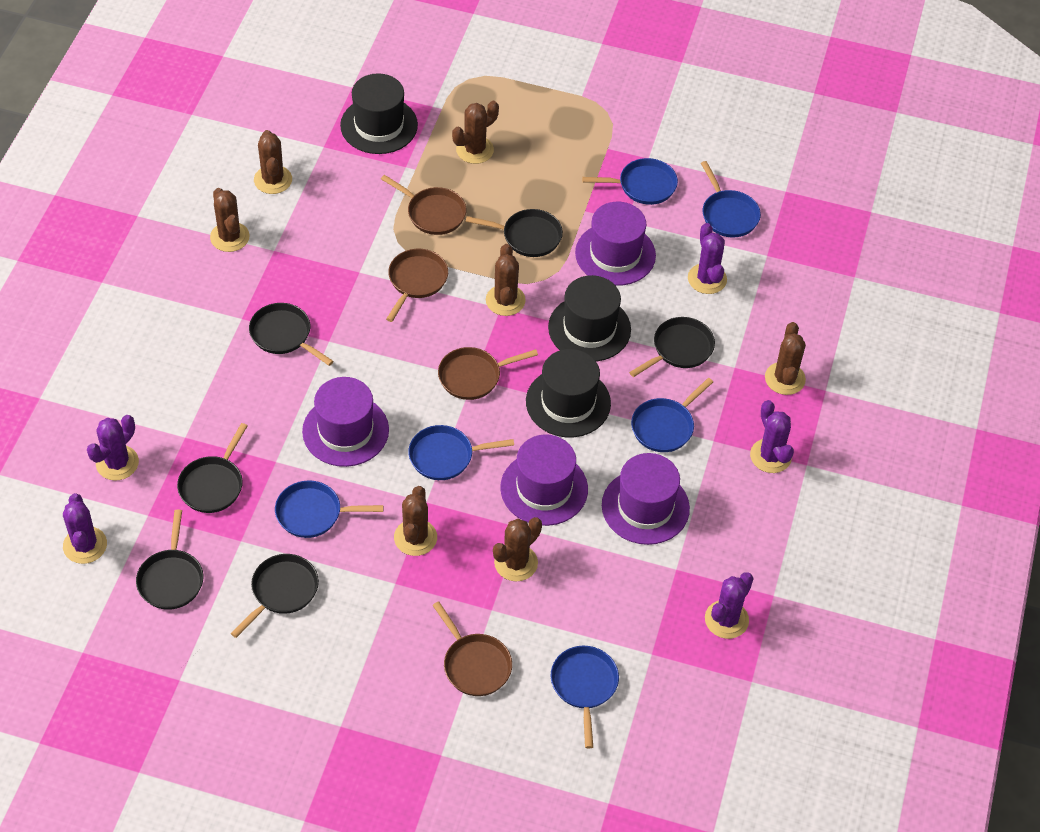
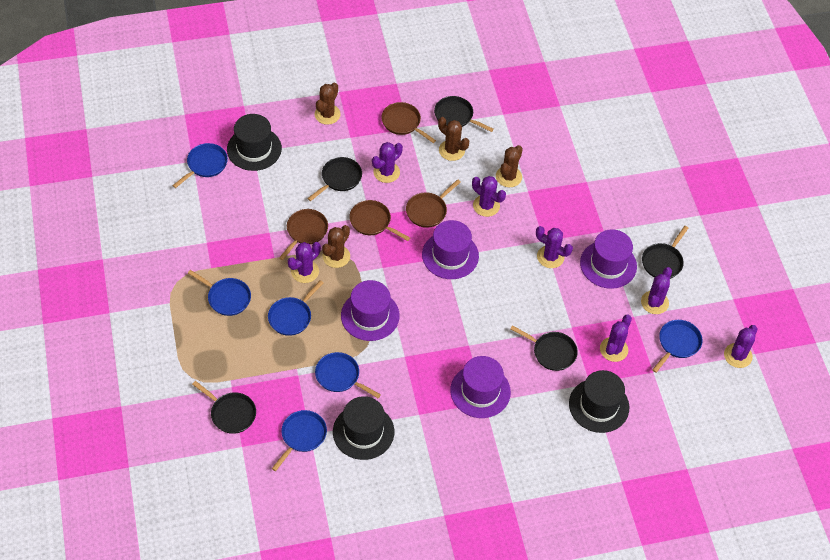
black pan: [136,510,203,610] [177,423,247,513] [231,554,319,638] [249,303,334,366] [466,209,563,257] [629,317,715,377] = 6 -> [192,381,256,434] [307,157,362,201] [434,96,494,132] [510,325,578,371] [642,226,688,279] = 5
brown cactus: [210,188,250,252] [254,130,292,194] [394,486,437,556] [452,101,499,164] [486,244,526,316] [493,517,542,581] [765,322,806,395] = 7 -> [314,82,341,125] [322,225,350,268] [438,117,469,161] [496,145,523,187] = 4
purple cactus: [63,493,107,564] [87,415,139,481] [688,223,727,294] [705,572,754,639] [750,400,794,473] = 5 -> [288,242,321,283] [372,142,403,183] [472,176,506,217] [536,226,573,268] [600,315,632,362] [641,267,672,314] [724,325,757,368] = 7

